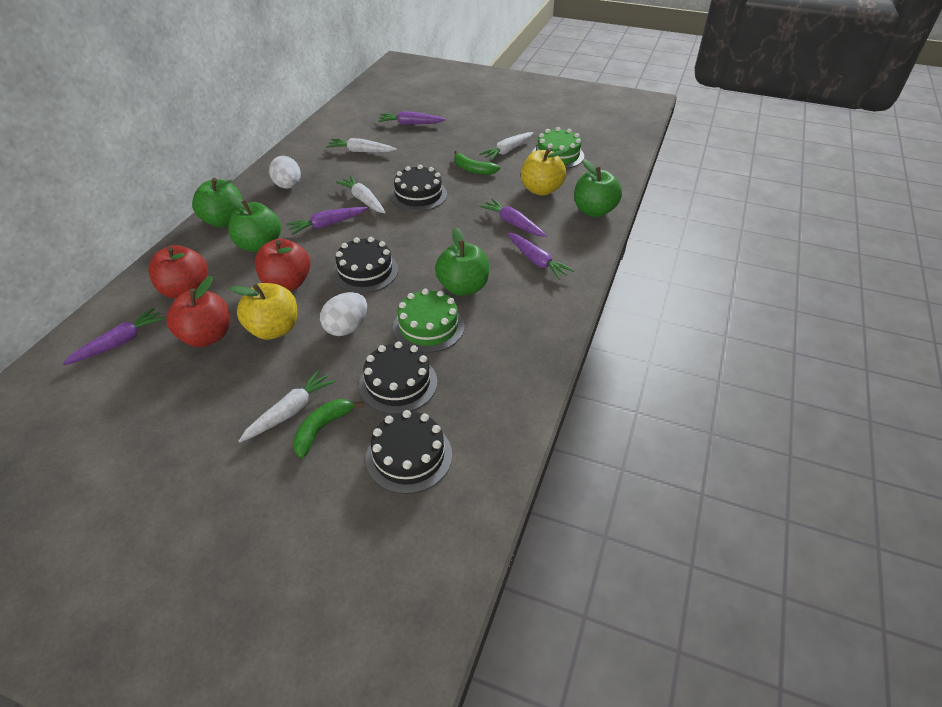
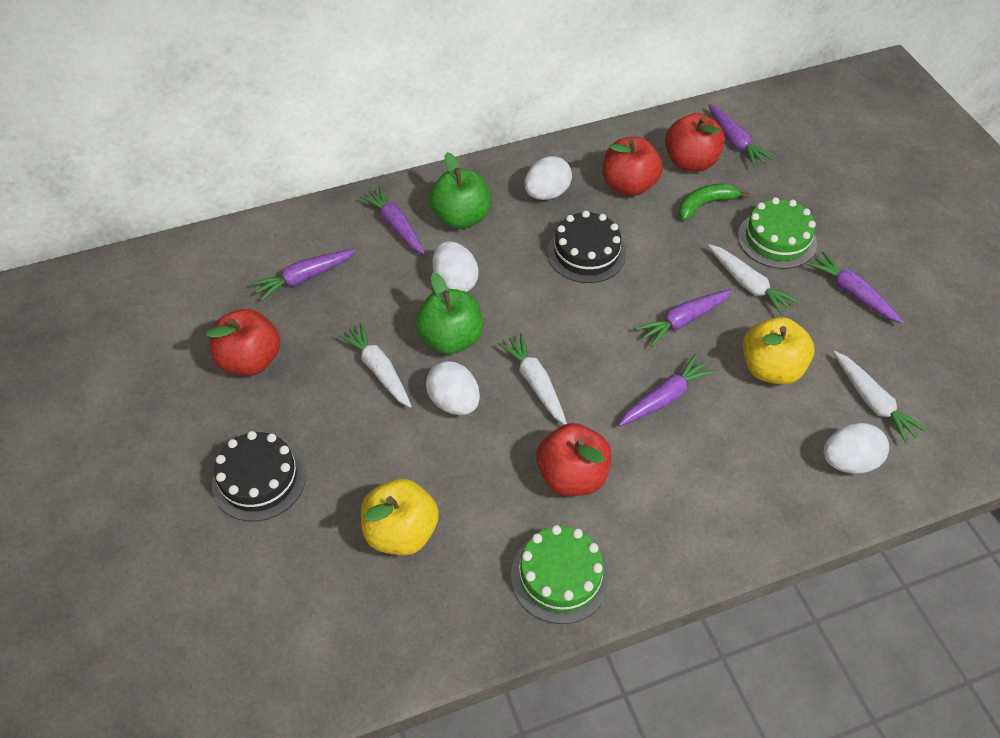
black cake: [332,237,398,293] [359,342,437,414] [366,410,452,494] [390,165,447,211] = 4 -> [212,431,306,521] [547,211,626,283] = 2
green apple: [192,178,243,228] [227,195,281,252] [435,227,489,296] [574,159,622,217] = 4 -> [415,273,483,355] [429,152,490,229] = 2
green banana: [293,399,364,458] [454,150,500,175] = 2 -> [679,184,749,220] = 1
purple carrot: [62,308,165,365] [286,207,368,235] [378,111,445,125] [479,199,547,237] [507,233,574,280] = 5 -> [251,249,356,301] [359,186,425,255] [619,354,715,426] [636,289,733,347] [708,104,773,167] [807,251,904,324] = 6
red apple: [148,245,208,299] [166,276,230,347] [254,238,311,291] = 3 -> [206,309,281,376] [536,423,611,496] [602,137,663,196] [665,113,725,172] = 4
white egg: [269,156,301,189] [320,292,367,336] = 2 -> [426,361,480,415] [433,241,479,292] [525,156,572,200] [824,423,889,473] = 4

